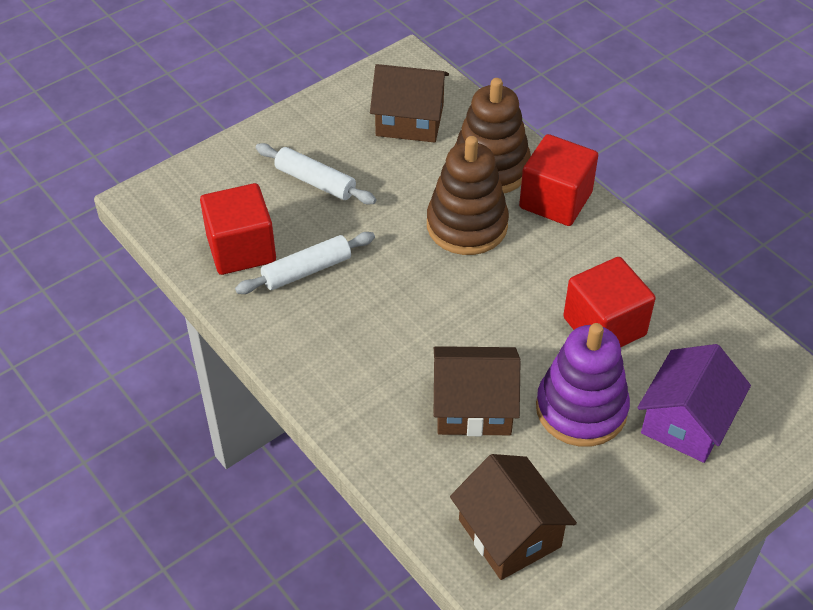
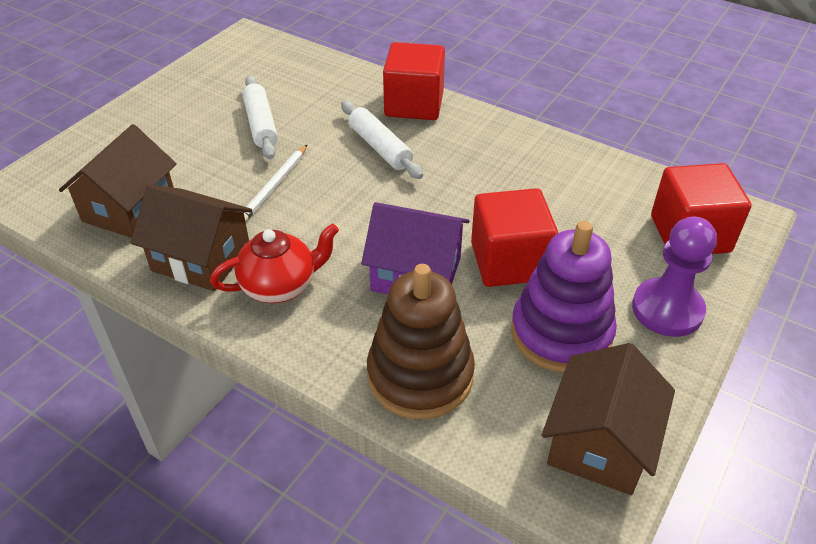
brown stacking toy: [427,136,509,255] [455,78,531,193] = 2 -> [367,264,475,419] = 1
purple pawn: none = 0 -> [632,217,717,337] = 1
red teapot: none = 0 -> [210,223,339,303] = 1
white pencil: none = 0 -> [244,145,307,222] = 1

